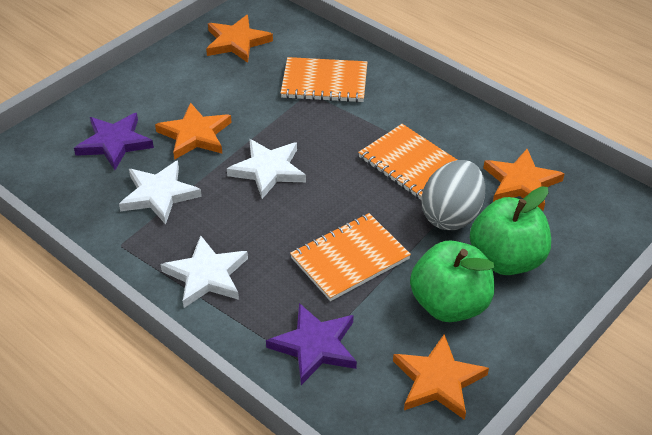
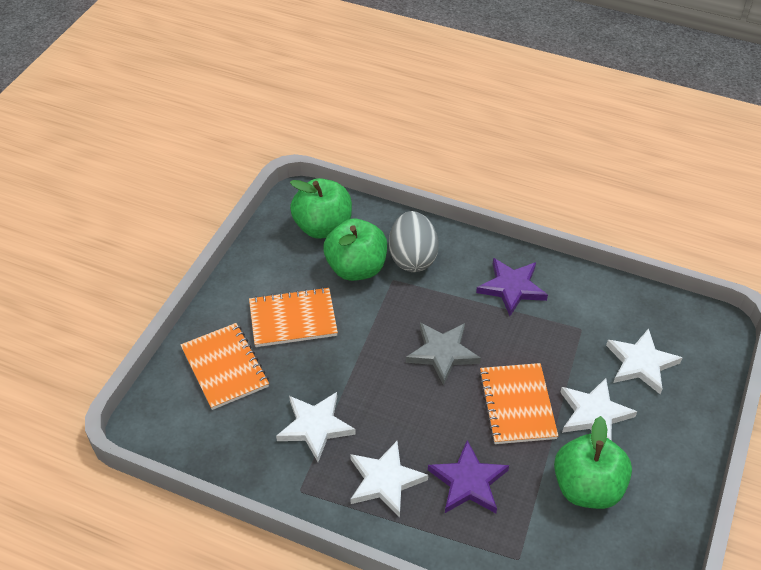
green apple: [410,240,495,322] [470,186,551,275] = 2 -> [290,178,352,239] [323,219,387,281] [554,416,632,509] = 3
grey star: none = 0 -> [406,323,481,385] = 1
orange star: [155,103,232,160] [206,15,273,63] [393,334,489,420] [483,149,565,211] = 4 -> none = 0
white star: [119,160,202,225] [161,235,248,308] [227,139,306,199] = 3 -> [276,392,356,462] [350,441,428,517] [560,378,637,440] [606,328,682,394] = 4

